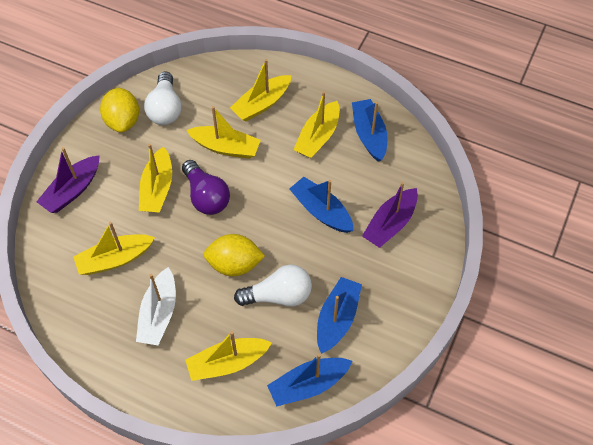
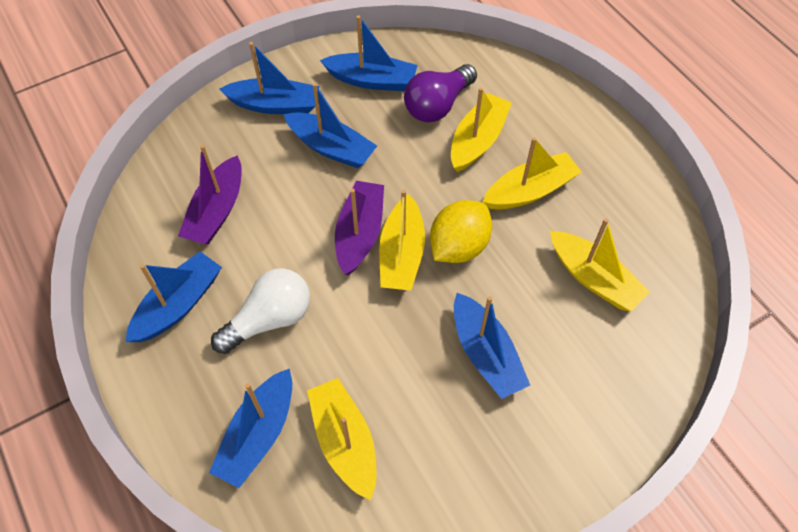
blue boat: [267,354,352,407] [289,177,354,233] [317,277,362,354] [352,99,387,162] = 4 -> [126,251,222,342] [209,369,292,488] [220,42,319,114] [284,83,377,168] [320,15,418,91] [454,293,530,399] = 6
white boat: [136,267,176,345] = 1 -> none = 0
white light bulb: [144,72,181,125] [234,265,312,307] = 2 -> [211,268,310,354] = 1
yellow boat: [73,222,155,275] [139,144,172,213] [185,331,272,381] [186,106,261,159] [230,59,292,121] [293,91,340,158] = 6 -> [307,378,376,500] [379,190,425,291] [451,87,512,172] [483,137,582,210] [550,218,650,312] = 5
yellow lemon: [100,87,139,133] [203,234,265,276] = 2 -> [430,200,492,263] = 1

